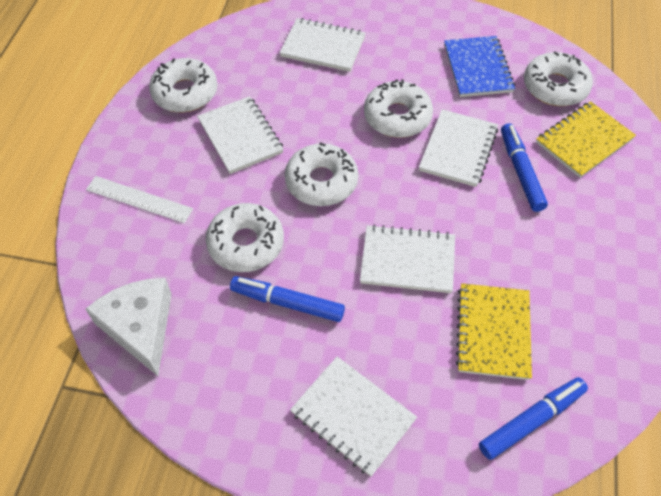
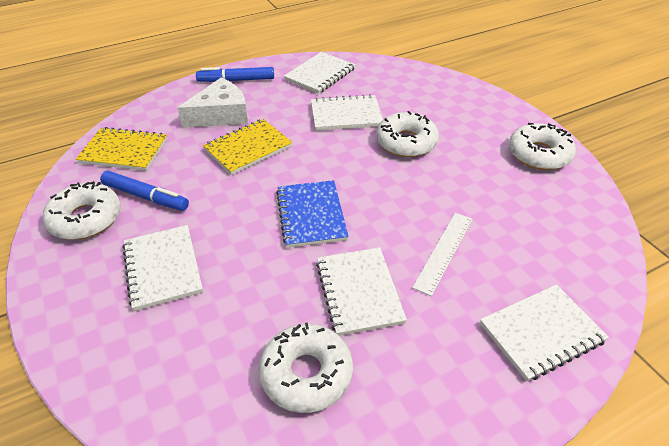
blue marker: [230,276,345,322] [479,377,588,460] [501,123,548,212] = 3 -> [100,171,189,211] [196,67,274,82] = 2
white donut: [149,58,217,112] [206,203,284,272] [285,142,358,206] [364,79,433,138] [524,51,593,106] = 5 -> [43,181,120,240] [259,322,353,413] [376,111,439,157] [509,123,576,170] = 4

